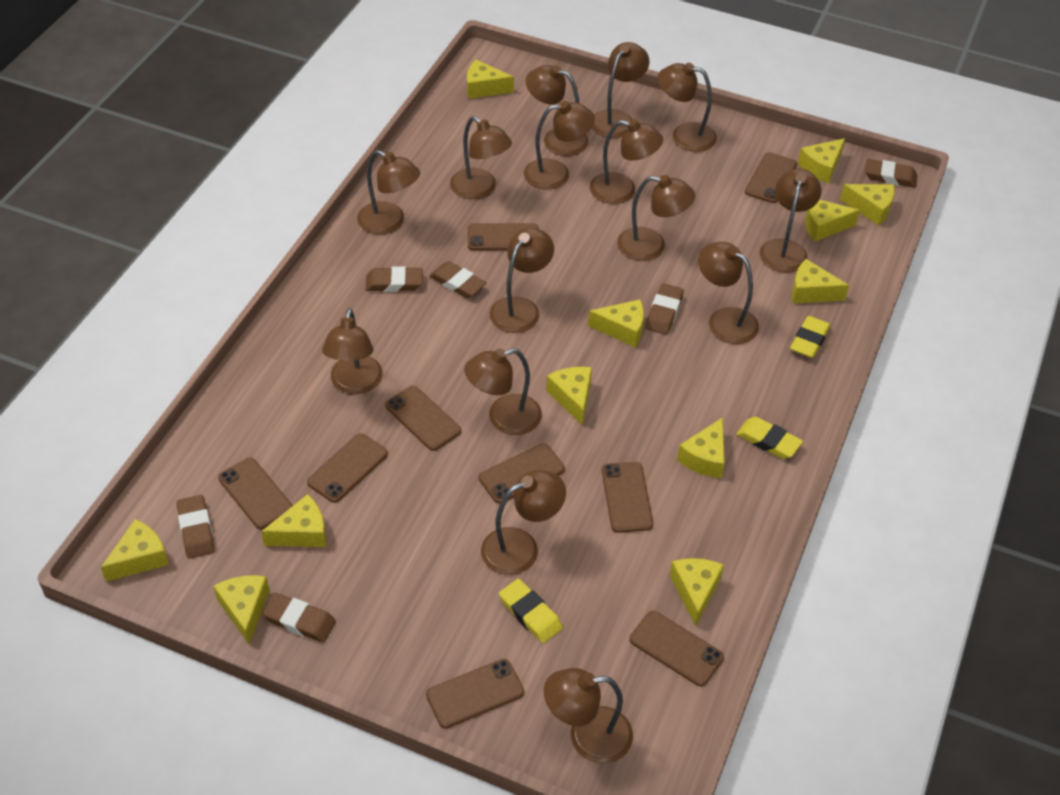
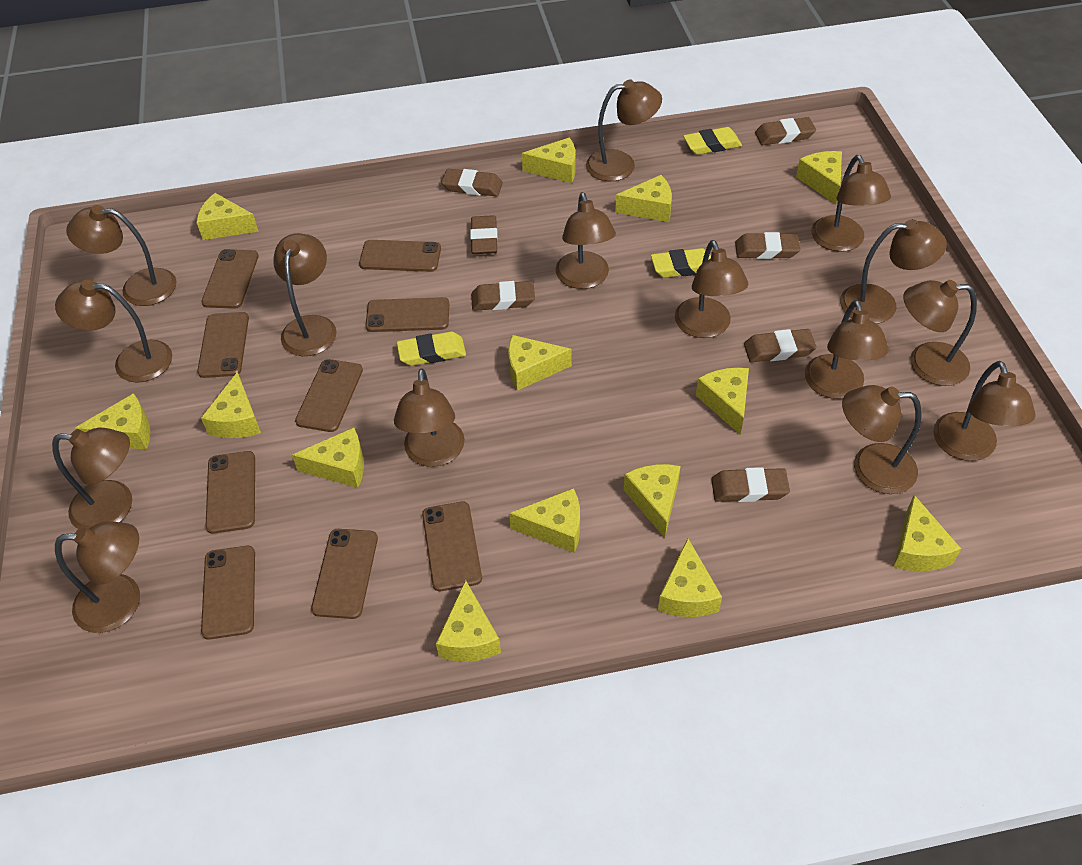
brown eraser: [177,495,215,558] [262,593,336,643] [366,267,423,292] [429,261,486,298] [645,283,684,335] [865,159,917,188] = 6 -> [442,169,503,196] [470,215,498,254] [471,281,535,311] [711,467,790,502] [735,232,800,259] [744,329,817,362] [755,117,816,145] = 7
yellow cheese: [101,519,169,582] [213,575,270,644] [261,494,326,547] [467,60,514,99] [546,367,592,425] [588,299,644,347] [670,558,724,626] [677,417,725,478] [792,259,849,303] [798,138,845,183] [805,200,860,242] [840,184,895,226] = 12 -> [75,393,150,450] [196,193,259,240] [201,372,261,438] [292,428,364,488] [436,580,501,662] [508,335,572,391] [509,488,580,553] [522,137,575,183] [615,175,672,222] [624,464,680,538] [658,538,722,617] [696,368,749,435] [796,151,842,204] [894,495,961,571] = 14

